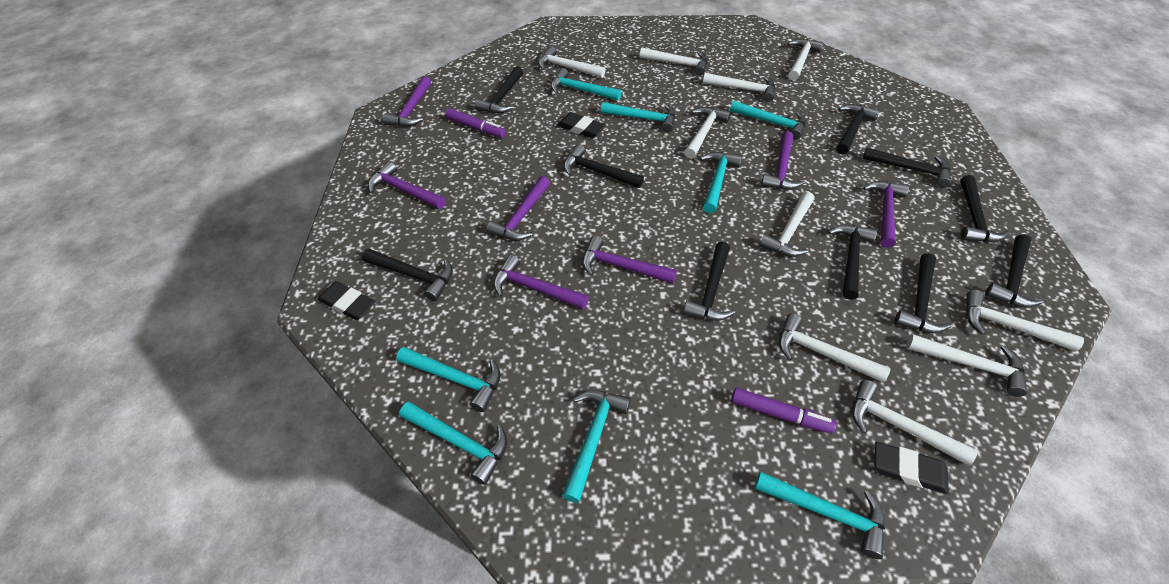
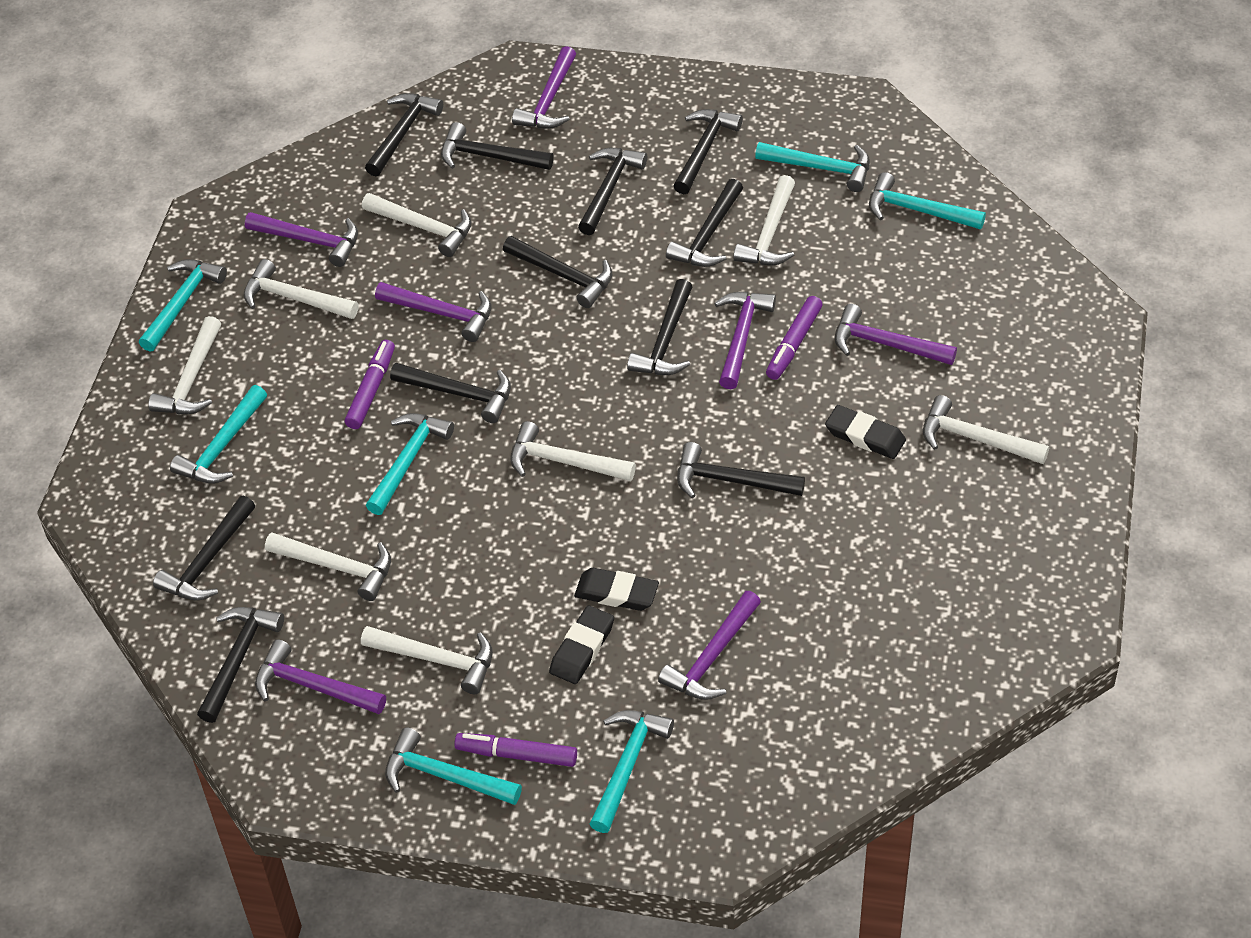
black hammer: [362,249,453,301] [475,66,523,113] [564,144,644,188] [683,242,735,321] [828,225,877,300] [836,104,880,154] [863,147,951,188] [894,253,951,333] [960,175,1009,242] [985,234,1043,308] = 10 -> [153,495,255,601] [197,607,284,723] [365,93,443,176] [390,363,511,423] [441,122,554,170] [503,236,613,308] [578,148,647,235] [627,279,692,375] [666,179,743,267] [674,109,743,194] [677,442,805,498] = 11
purple marker: [445,108,506,138] [731,388,837,434] = 2 -> [345,340,395,429] [454,733,577,767] [766,296,823,380] = 3
turquoise hammer: [396,347,501,412] [399,401,507,485] [551,68,621,101] [562,390,631,503] [601,102,676,132] [700,152,742,213] [730,101,806,140] [754,472,885,559] = 8 -> [139,259,227,352] [170,385,267,484] [366,413,454,515] [385,727,522,805] [590,710,674,833] [755,142,870,192] [869,172,986,229] = 7
white hammer: [538,46,605,78] [640,48,708,76] [684,107,731,159] [703,73,775,102] [759,192,814,257] [779,313,891,383] [788,39,824,81] [852,380,978,466] [906,334,1027,397] [966,290,1084,351] = 10 -> [148,316,221,414] [243,259,359,319] [265,532,391,601] [361,626,493,694] [362,193,472,257] [510,421,636,481] [733,175,795,265] [923,395,1049,464] = 8

